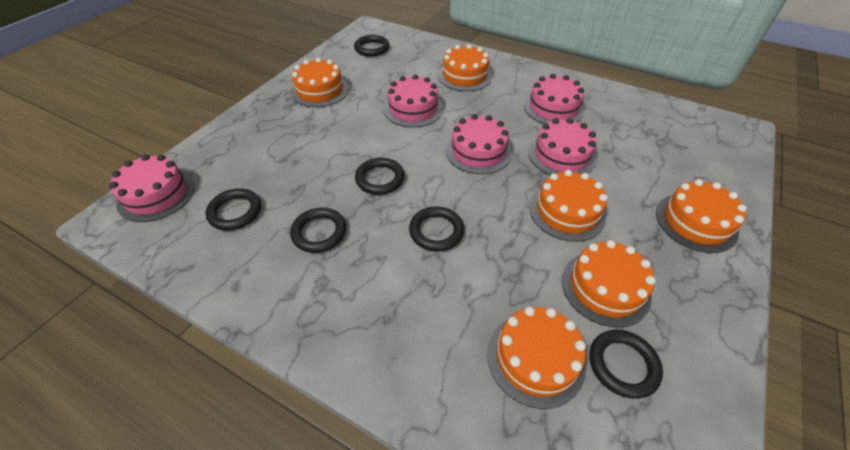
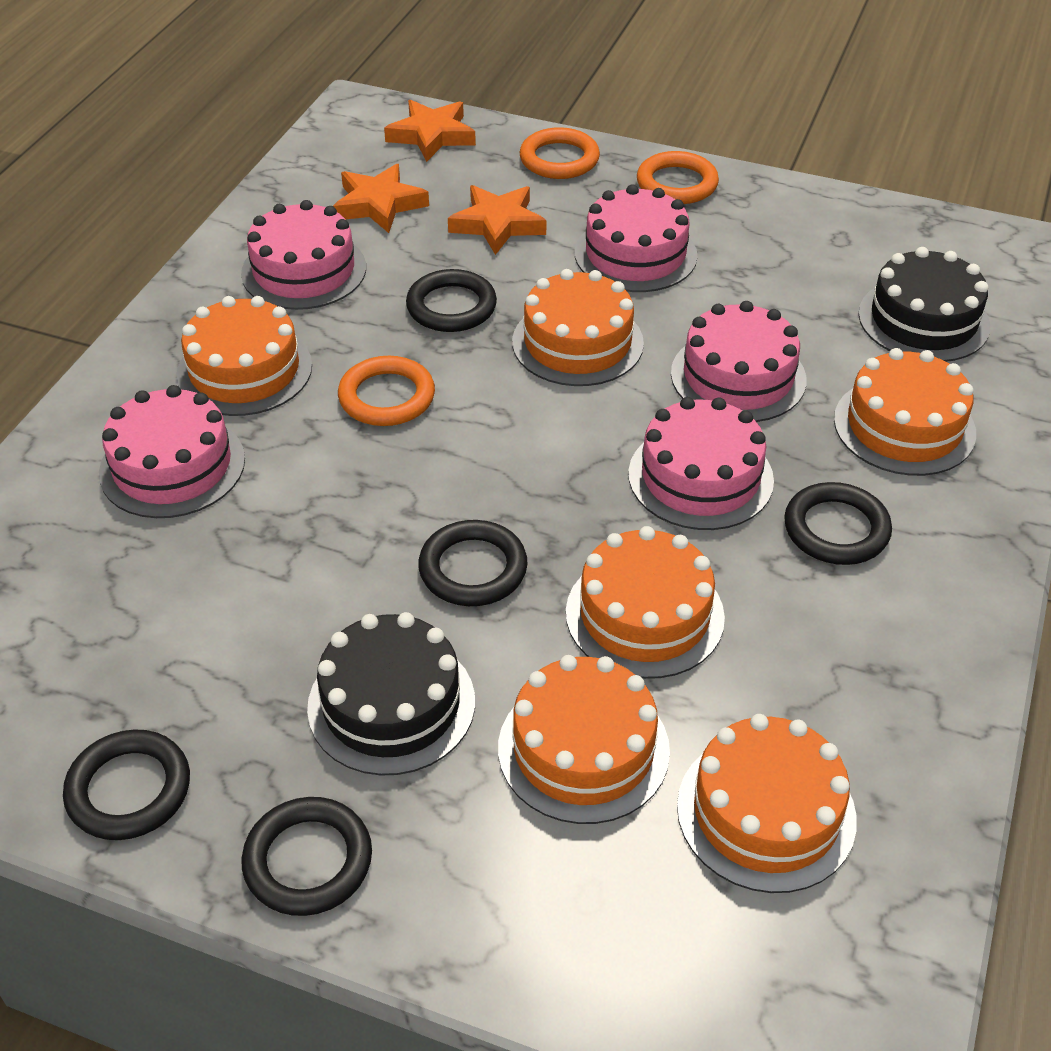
black cake: none = 0 -> [307,612,475,776] [858,247,990,362] = 2
black ring: [205,188,261,230] [290,208,346,253] [354,35,390,56] [355,158,405,195] [409,206,464,252] [589,330,663,399] = 6 -> [63,729,190,840] [241,797,372,916] [406,269,497,332] [418,520,528,606] [784,482,892,565] = 5
orange ring: none = 0 -> [338,356,435,426] [520,127,600,179] [637,151,719,204] = 3
orange star: none = 0 -> [333,164,429,233] [384,100,476,162] [448,185,546,255] = 3

